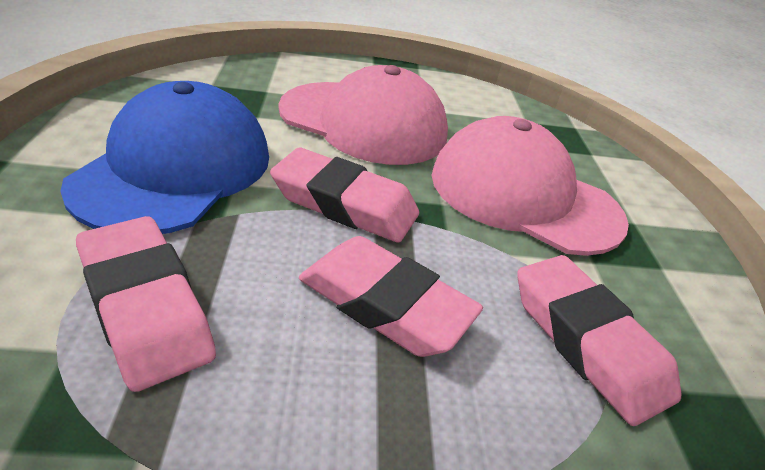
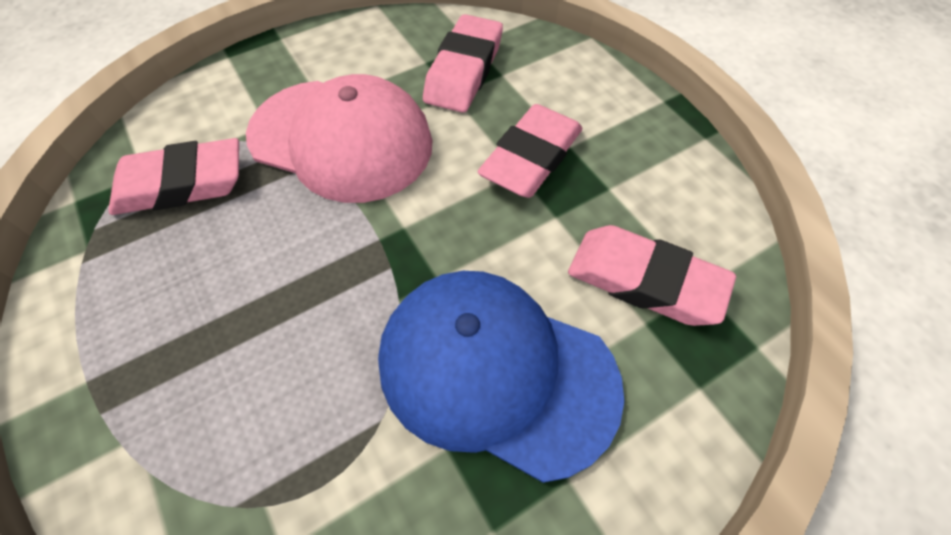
pink cap: [279,65,448,165] [432,116,629,256] = 2 -> [246,74,432,203] = 1

